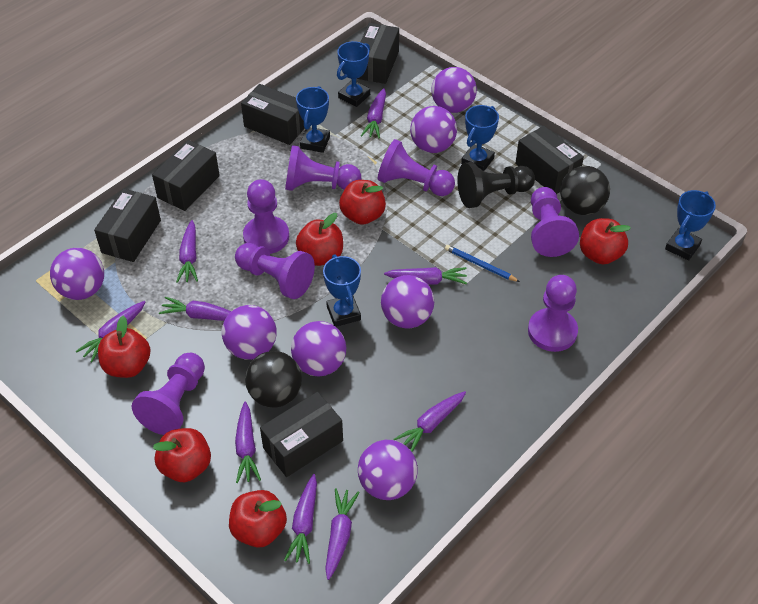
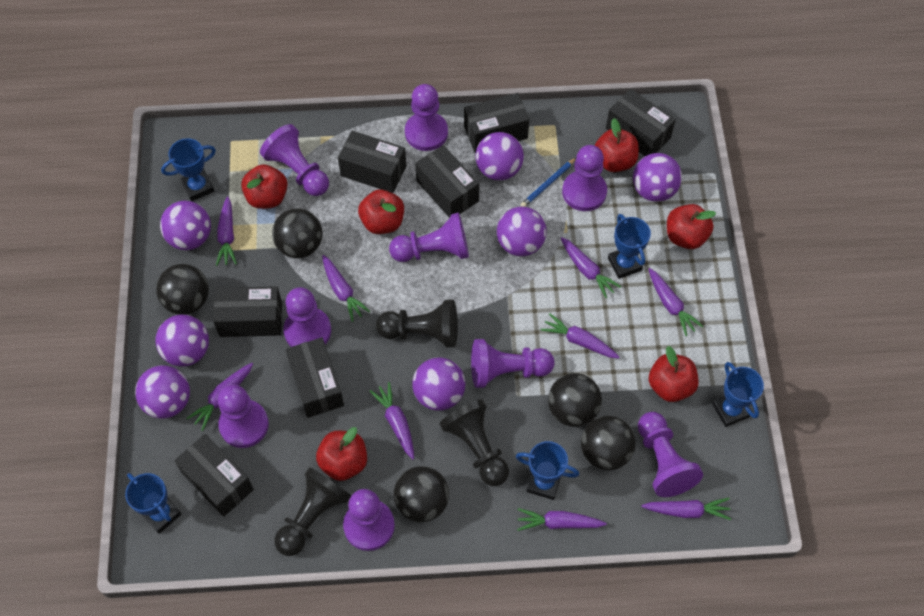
black ball: [245,351,302,407] [560,166,610,215] = 2 -> [156,264,209,315] [272,209,322,258] [394,466,449,522] [548,373,602,427] [581,416,636,470] = 5
black box: [94,188,161,262] [152,140,220,211] [241,84,305,145] [260,392,343,477] [357,23,399,84] [515,126,584,194] = 6 -> [174,434,254,517] [213,286,282,337] [285,337,344,418] [338,131,406,193] [415,145,479,218] [464,93,529,153] [606,89,676,156] = 7
black pawn: [457,162,535,208] = 1 -> [275,467,351,556] [376,300,458,347] [440,399,509,486] = 3
purple pawn: [132,353,205,435] [235,243,315,299] [243,179,289,254] [285,145,361,191] [377,139,455,196] [528,275,578,352] [531,187,579,257] = 7 -> [218,384,269,448] [260,124,329,196] [283,287,331,347] [343,489,395,551] [389,212,469,262] [405,84,448,151] [471,339,555,388] [562,145,607,211] [638,412,703,497] = 9

